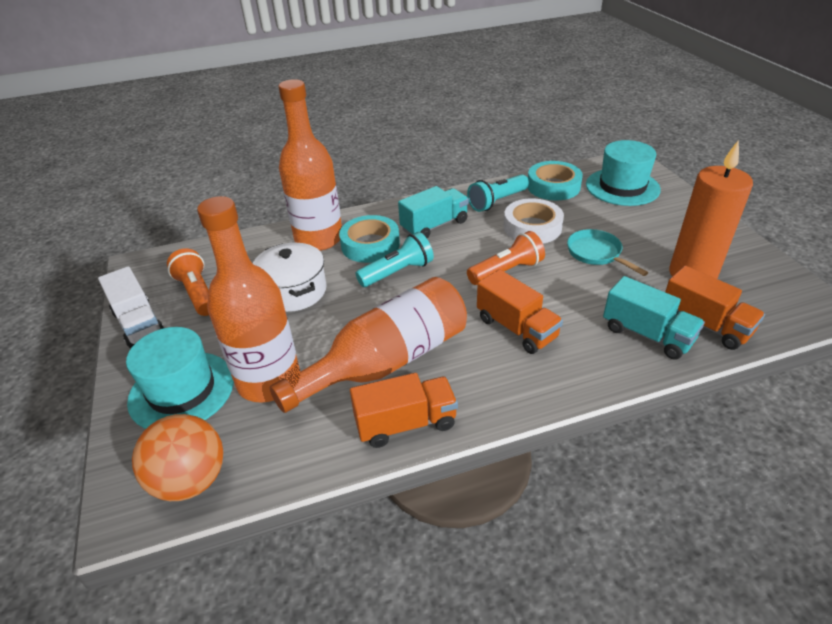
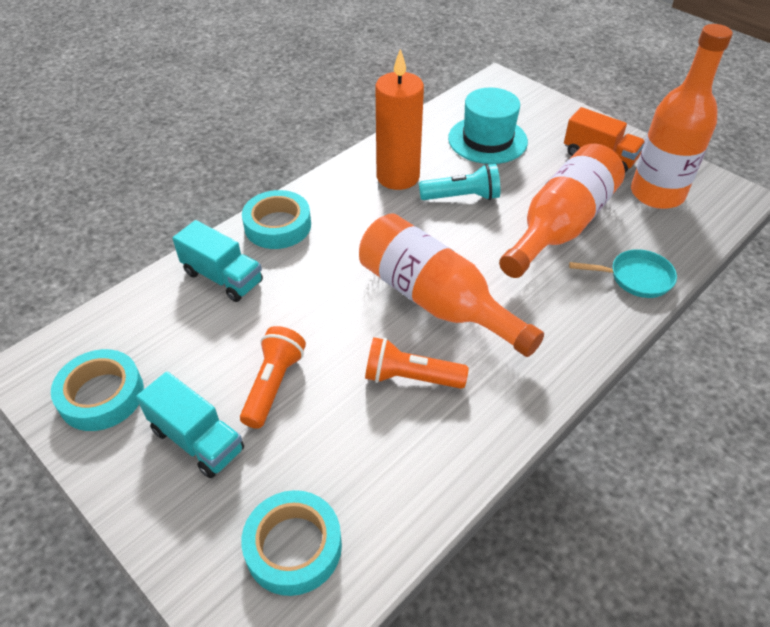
orange ball: [132,414,223,501] = 1 -> none = 0
orange truck: [350,373,458,448] [477,269,563,354] [665,266,765,350] = 3 -> [564,107,645,173] = 1
turquoise flashlight: [355,232,434,287] [467,174,529,212] = 2 -> [419,164,500,200] = 1
turquoise hat: [126,327,234,429] [586,140,661,206] = 2 -> [448,87,528,164] = 1
turquoise tape: [339,215,400,263] [528,161,583,200] = 2 -> [51,349,144,431] [241,490,342,596] [242,190,311,249] = 3
white pot: [253,243,327,312] = 1 -> none = 0
white tape: [504,198,564,244] = 1 -> none = 0
white truck: [98,266,164,348] = 1 -> none = 0

